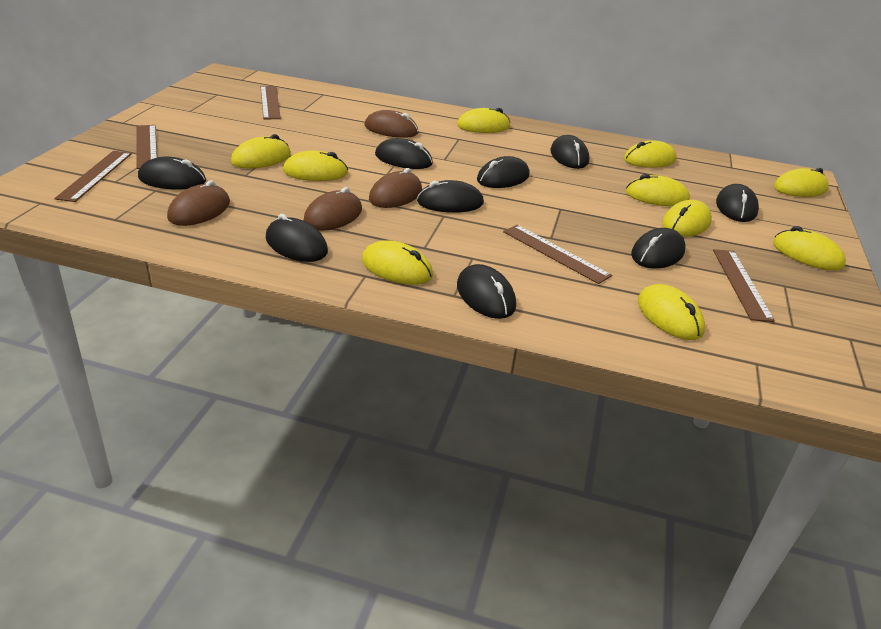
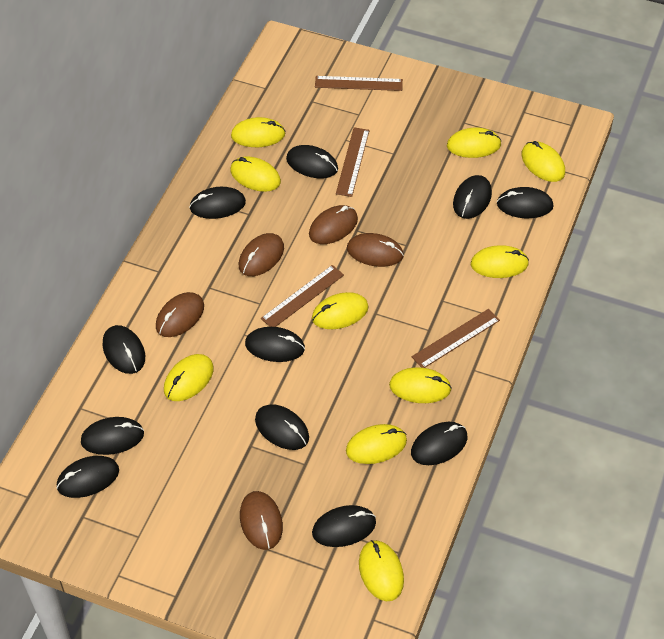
black mouse: [138,157,206,190] [266,214,328,262] [375,138,433,169] [417,180,484,213] [457,264,516,319] [477,156,530,188] [550,135,589,169] [631,228,685,269] [716,184,759,222] = 9 -> [57,456,119,498] [81,417,144,455] [103,325,145,374] [189,187,246,219] [245,327,305,362] [255,405,309,450] [286,145,338,178] [312,505,376,547] [411,422,468,465] [453,175,492,219] [497,187,554,218] = 11
brown mouse: [167,180,230,226] [303,187,362,231] [364,110,419,138] [369,168,422,208] = 4 -> [156,292,204,337] [239,233,284,276] [240,491,283,550] [309,205,358,244] [347,233,404,267] = 5
brown ruler: [55,151,132,202] [136,125,157,169] [260,86,281,119] [503,225,612,284] [713,249,775,322] = 5 -> [261,265,344,327] [315,76,403,91] [336,128,370,197] [412,309,500,368] = 4

